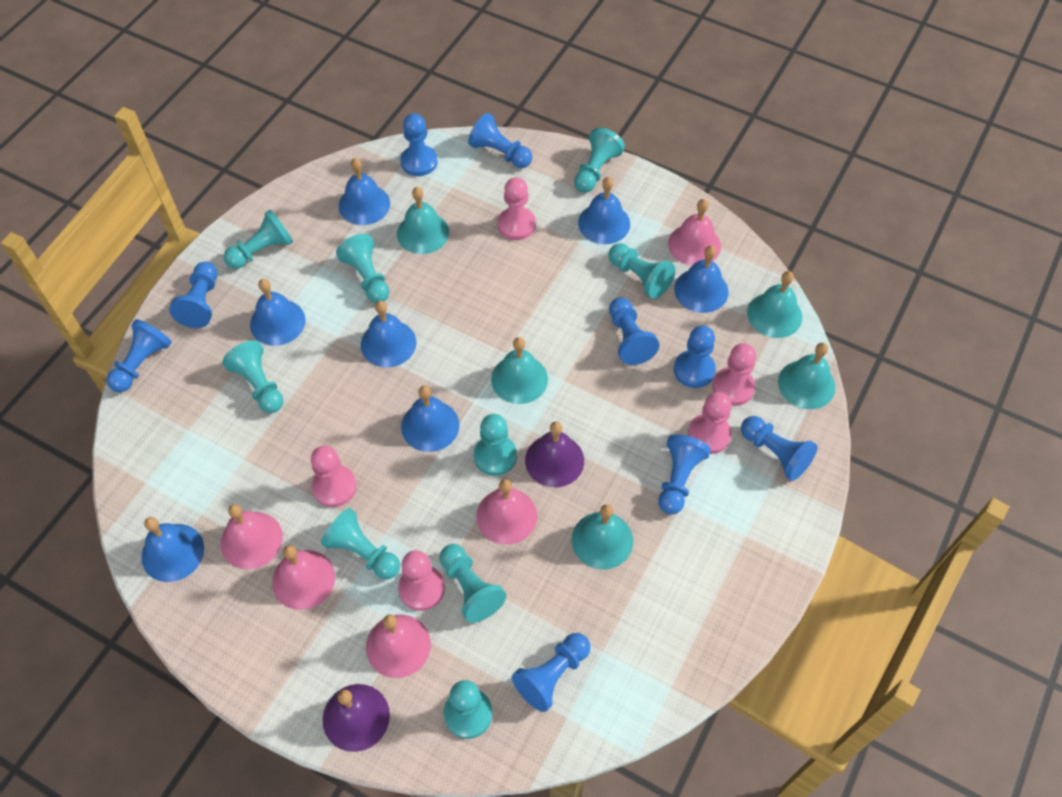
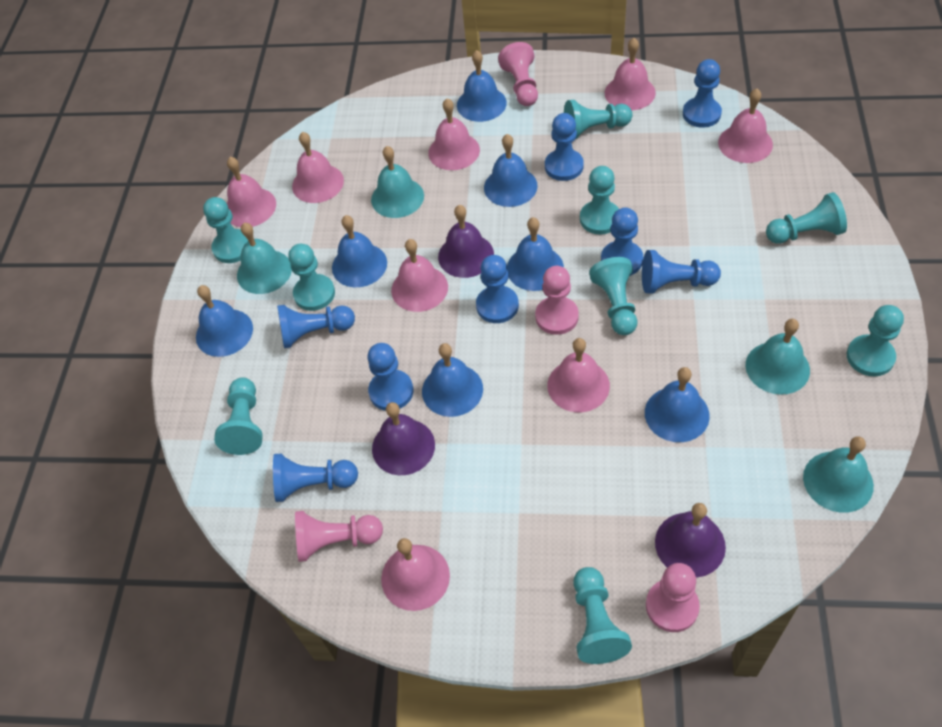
blue pawn: [106,319,172,392] [169,262,217,328] [400,113,437,176] [468,113,532,168] [512,633,591,712] [609,297,660,365] [658,434,711,515] [674,326,716,388] [741,416,818,481] = 9 -> [273,454,358,502] [277,305,355,348] [368,343,414,411] [476,255,519,323] [545,113,584,181] [601,208,643,276] [642,250,721,293] [683,59,722,128] = 8
pink bell: [221,504,283,569] [272,545,335,610] [366,615,431,678] [476,479,537,545] [668,199,721,266] = 5 -> [227,157,276,227] [292,132,344,203] [381,538,450,611] [391,239,448,312] [428,98,480,170] [547,338,610,412] [605,38,656,110] [718,89,773,163] = 8
pink pawn: [311,446,357,507] [398,550,445,611] [498,177,536,240] [688,392,732,454] [712,343,756,406] = 5 -> [295,511,383,562] [498,42,538,106] [535,266,579,335] [646,563,700,632] = 4
purple bell: [323,684,390,752] [525,421,584,487] = 2 -> [372,402,435,475] [438,205,494,278] [655,503,726,578] = 3
turquoise bell: [397,187,449,254] [491,337,548,404] [572,504,633,569] [747,271,802,338] [778,343,835,409] = 5 -> [237,223,292,294] [371,146,424,218] [745,319,810,395] [803,436,874,513] = 4

